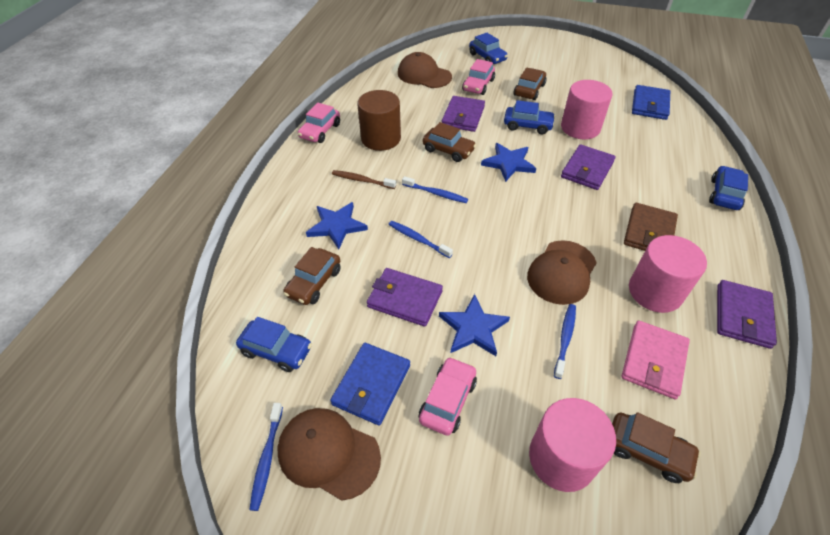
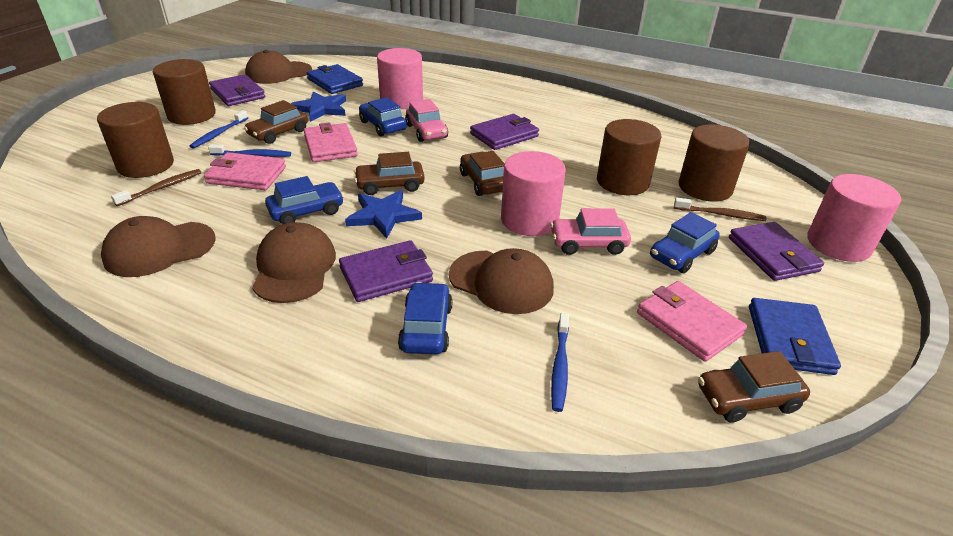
blue star: [306,202,368,249] [439,294,510,356] [481,143,536,182] = 3 -> [291,91,346,122] [345,190,422,238] = 2
blue toothbrush: [249,403,283,511] [389,221,453,258] [402,176,468,203] [554,304,576,379] = 4 -> [190,110,248,148] [208,144,291,157] [551,313,569,412] = 3
brown cap: [277,408,381,501] [398,52,452,88] [527,240,597,305] = 3 -> [101,216,215,277] [245,50,312,84] [252,222,336,303] [449,248,554,314] = 4
brown cylinder: [357,90,401,151] = 1 -> [97,102,174,178] [153,59,216,125] [597,119,661,195] [679,125,750,201] = 4
brown toothbrush: [332,170,396,189] = 1 -> [111,169,202,206] [674,197,767,221] = 2
brown wallet: [624,203,678,251] = 1 -> none = 0
pink car: [298,103,340,143] [419,357,477,436] [462,59,495,95] = 3 -> [405,99,448,142] [550,208,631,255] = 2
pink wallet: [621,320,690,399] = 1 -> [204,152,286,190] [303,122,358,162] [637,281,747,362] = 3

